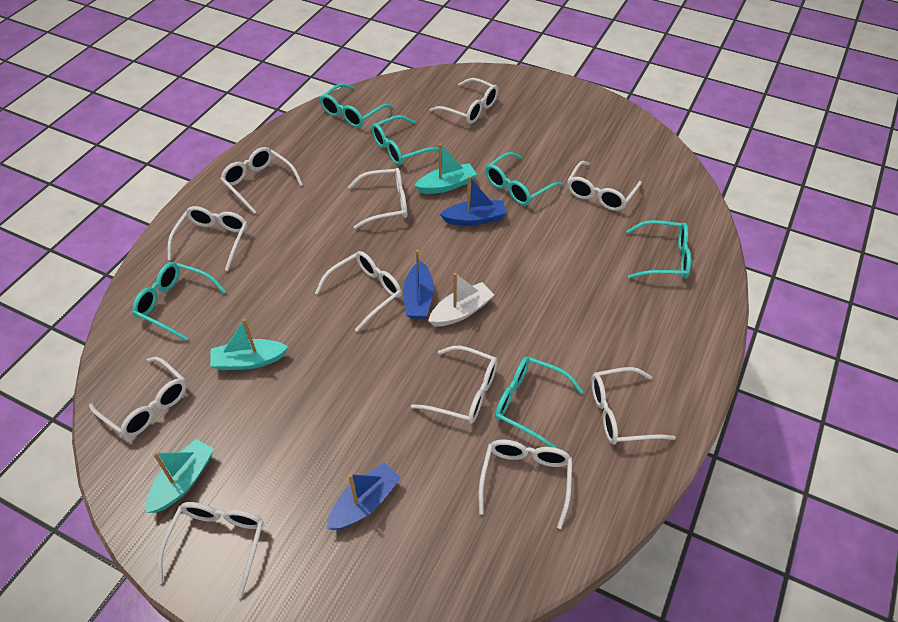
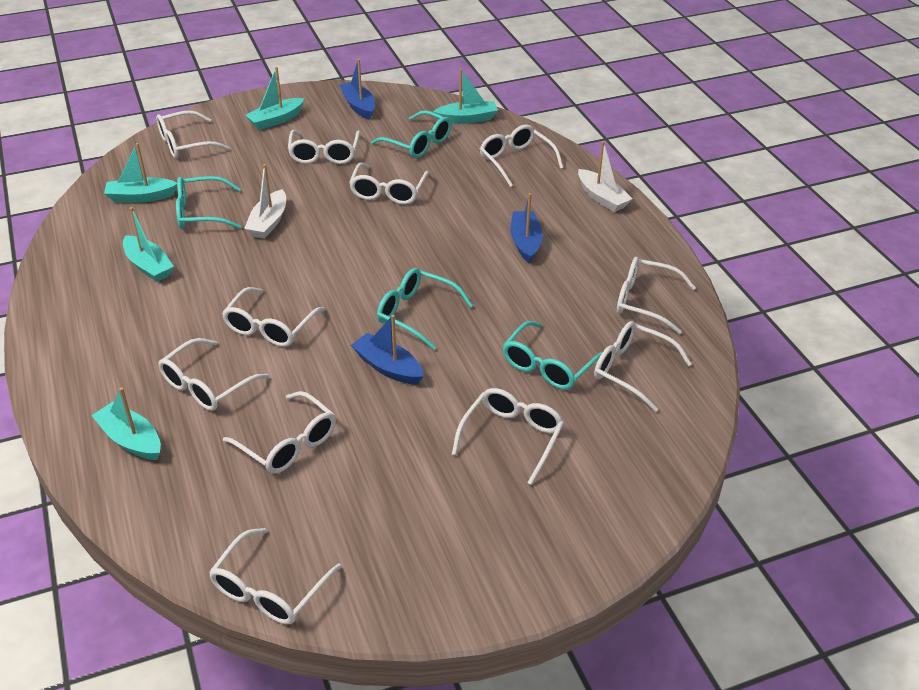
turquoise boat: [145,439,214,513] [210,319,288,370] [414,143,477,194] = 3 -> [91,387,161,460] [104,143,177,203] [123,207,174,282] [245,67,305,130] [433,69,498,124] = 5
turquoise glasses: [132,262,226,341] [320,83,393,128] [371,115,442,165] [485,152,563,205] [495,357,583,448] [626,220,691,279] = 6 -> [176,176,241,229] [371,110,451,158] [377,268,473,350] [502,321,602,390] = 4
white boat: [428,273,494,326] = 1 -> [244,164,286,239] [578,141,633,212] = 2

